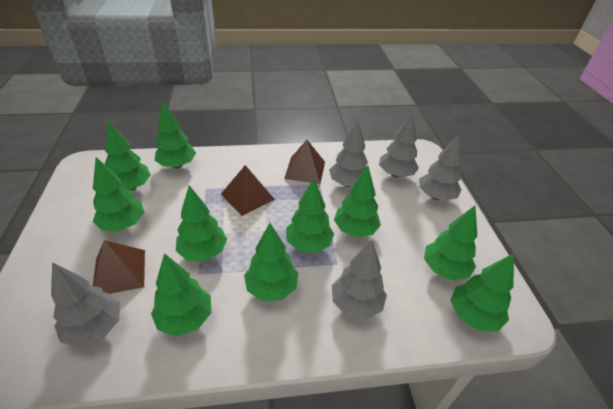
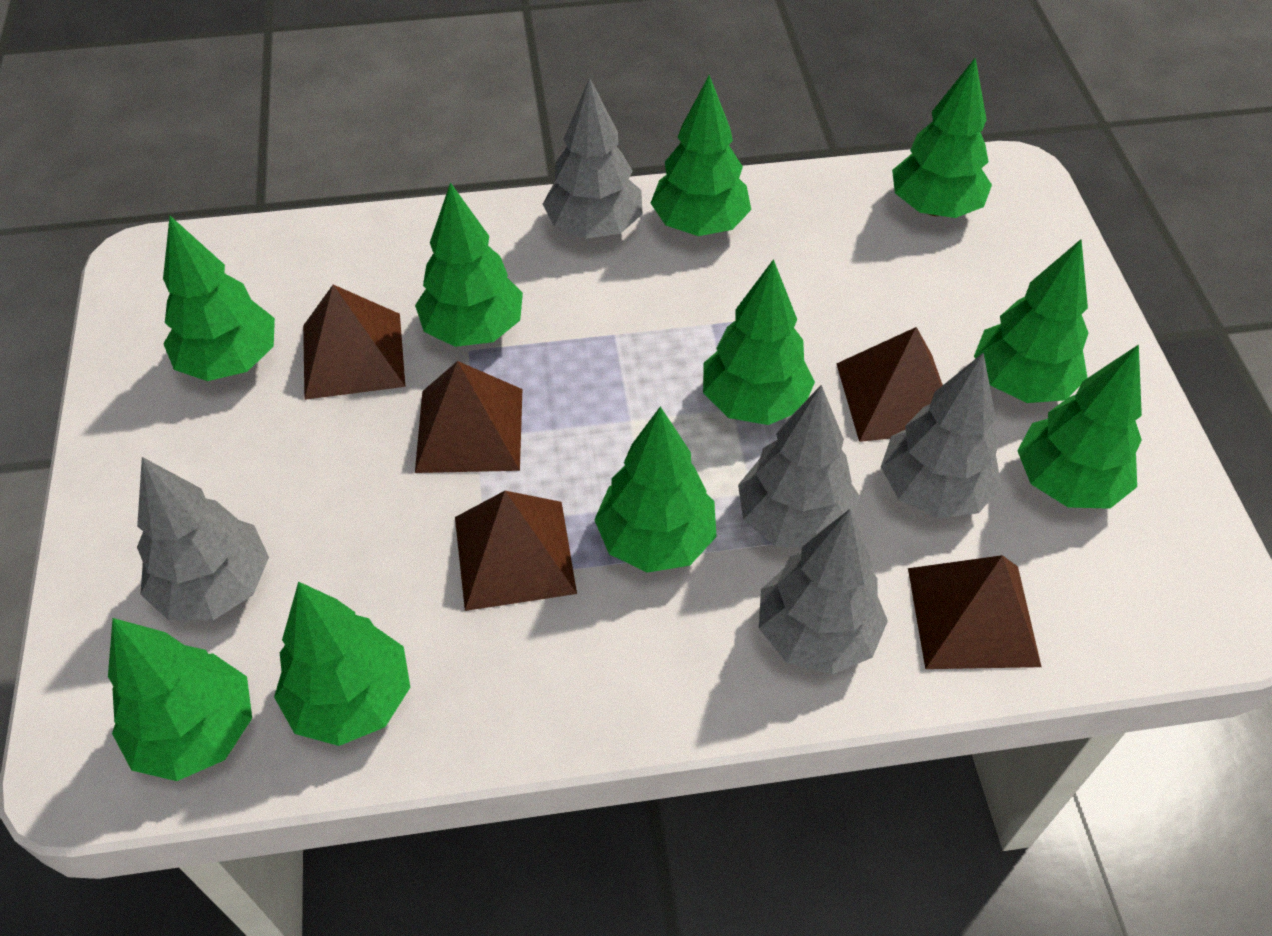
brown pyramid: [93,240,145,294] [221,165,275,216] [284,140,325,184] = 3 -> [303,285,405,400] [415,361,522,473] [455,491,577,611] [836,327,943,442] [908,555,1041,669] = 5

